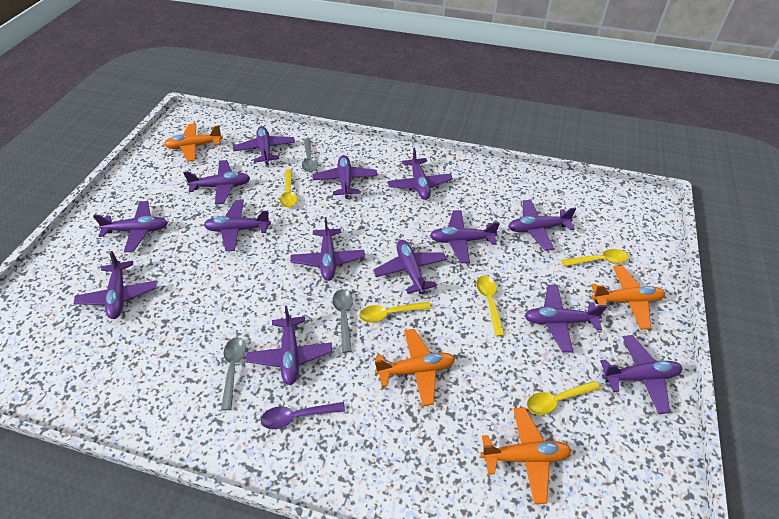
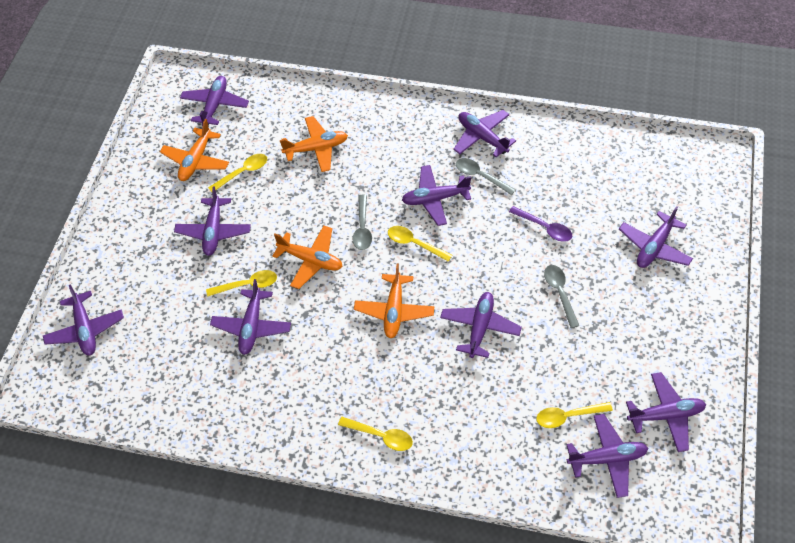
purple plane: [74,251,157,319] [93,201,168,253] [183,160,250,205] [204,200,271,251] [233,126,295,166] [246,306,332,385] [290,217,365,281] [313,155,377,199] [373,240,447,294] [388,147,453,200] [430,210,500,263] [508,200,576,251] [524,285,607,353] [600,335,682,414] = 14 -> [43,284,124,356] [174,187,251,256] [180,76,249,126] [210,279,291,355] [402,165,471,226] [440,292,522,358] [453,110,516,157] [566,414,648,498] [619,206,693,268] [626,372,706,452] = 10

